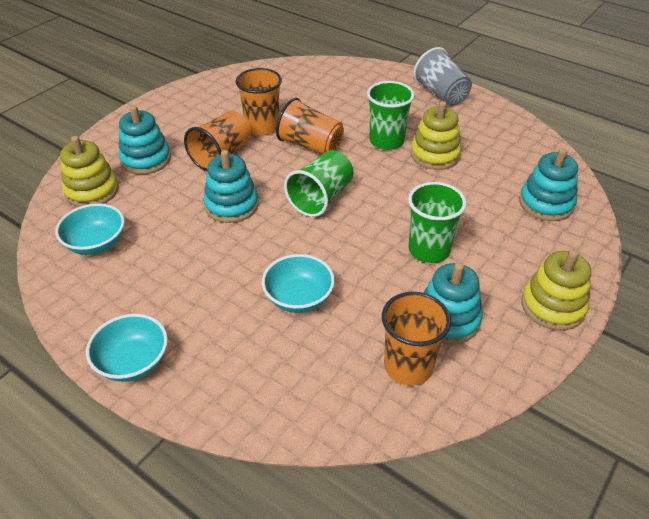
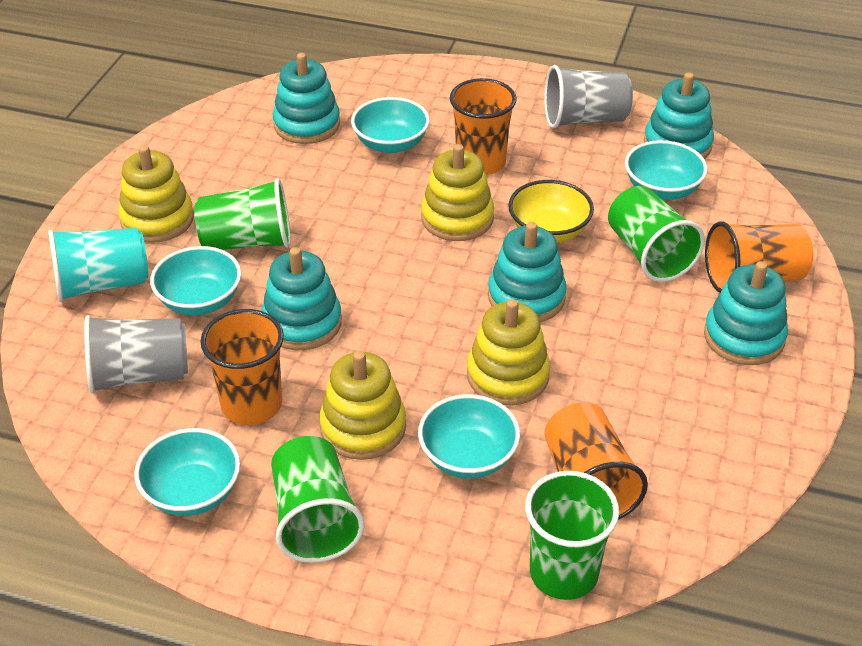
green cup: [284,150,353,217] [367,81,415,150] [408,182,467,263] = 3 -> [194,178,291,250] [271,436,364,563] [525,471,619,600] [608,186,705,282] = 4
grey cup: [413,47,472,106] = 1 -> [84,315,188,394] [545,65,633,129] = 2
turquoise bowl: [55,203,125,255] [86,314,168,382] [262,254,335,313] = 3 -> [134,428,240,516] [150,246,241,315] [351,97,430,153] [418,394,520,479] [625,140,708,200] = 5
turquoise cup: none = 0 -> [48,228,148,302] = 1
turquoise stacking toy: [118,105,171,175] [203,150,259,223] [424,262,483,345] [519,148,578,221] = 4 -> [261,247,342,350] [273,53,340,144] [488,222,567,322] [644,72,714,159] [704,261,788,365] = 5
yellow bowl: none = 0 -> [508,180,594,242] = 1
yellow stacking toy: [60,136,119,207] [411,101,462,170] [521,249,591,330] = 3 -> [118,145,194,243] [319,351,406,460] [421,144,494,241] [467,299,550,405] = 4

